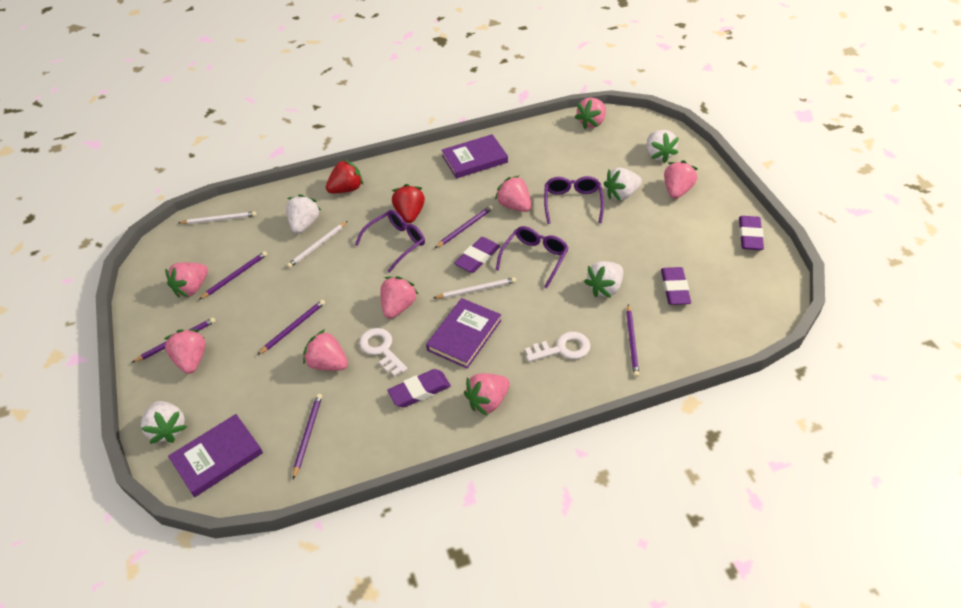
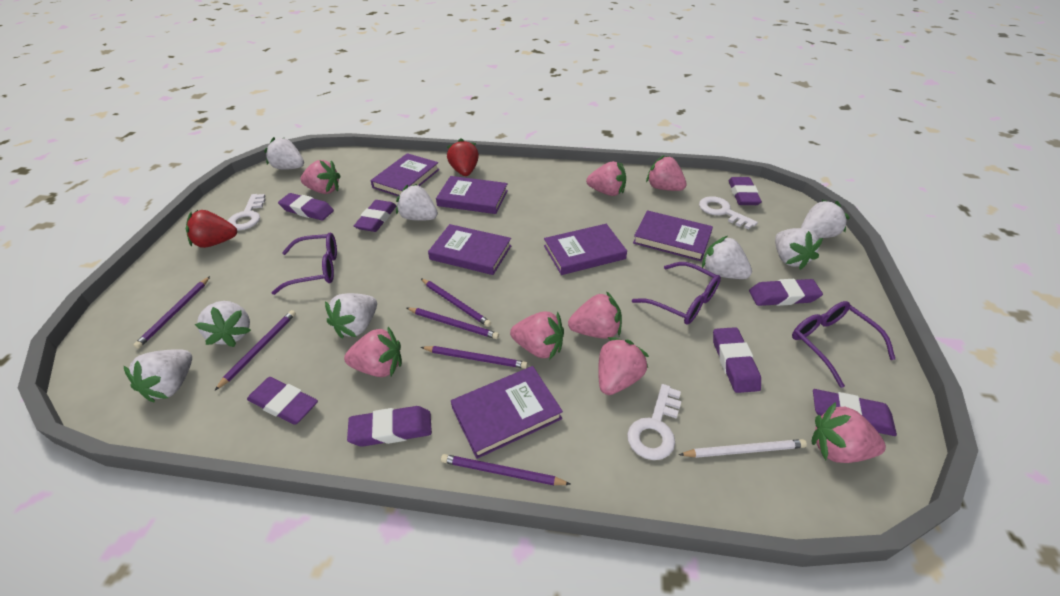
purple book: [168,414,263,497] [426,298,501,369] [442,134,508,179] = 3 -> [370,153,439,196] [428,224,512,275] [436,176,508,214] [451,366,563,459] [544,224,627,275] [633,210,713,261] = 6
purple eraser: [388,369,451,407] [454,237,500,273] [661,267,691,305] [739,216,764,250] = 4 -> [247,377,318,425] [278,193,334,220] [347,406,432,447] [354,200,397,232] [713,327,761,393] [728,177,762,205] [749,279,823,306] [813,389,897,436] = 8
white key: [359,328,408,377] [525,332,590,362] = 2 -> [228,194,266,230] [627,384,681,460] [699,196,758,230] = 3
white pencil: [179,211,256,224] [287,221,348,268] [434,277,516,298] = 3 -> [679,439,807,458] = 1
white strawberry: [141,401,187,444] [286,194,321,234] [584,261,623,298] [604,167,642,201] [646,130,679,163] = 5 -> [124,349,192,402] [195,301,251,347] [264,137,304,170] [325,293,377,339] [396,184,438,221] [702,236,752,279] [775,228,823,270] [801,200,850,238] = 8

